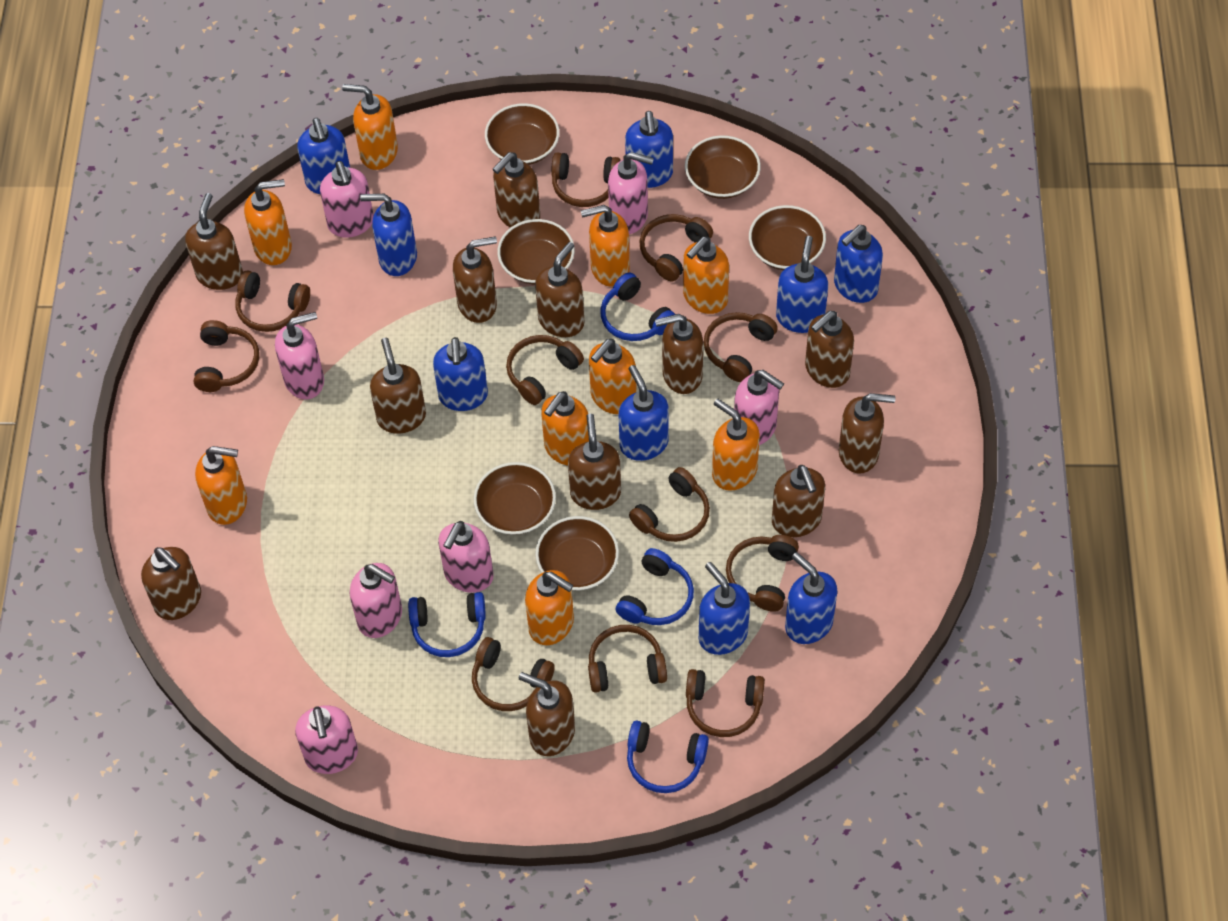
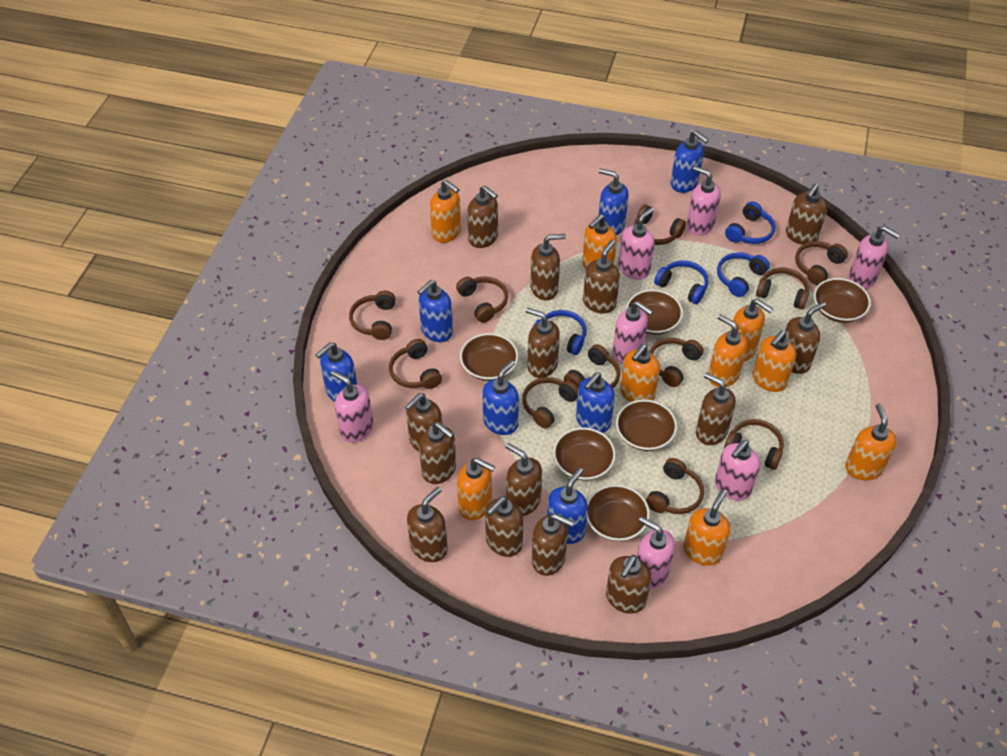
blue soap dispenser: [297,118,350,194] [360,194,417,276] [433,337,488,411] [619,365,669,461] [625,111,673,188] [699,562,750,655] [776,236,828,333] [785,552,837,644] [834,225,883,303] = 9 -> [316,342,357,402] [418,280,453,342] [482,360,519,435] [547,468,588,544] [576,372,615,433] [599,168,629,236] [671,130,709,193] = 7
brown soap dispenser: [141,547,201,620] [185,193,243,290] [370,338,426,434] [453,236,497,323] [493,152,540,228] [519,672,575,756] [535,242,584,337] [568,414,621,510] [655,314,703,394] [772,465,825,537] [805,311,854,388] [839,393,896,474] = 12 -> [405,393,443,452] [407,487,448,562] [419,422,456,484] [467,186,498,248] [485,496,523,557] [506,443,542,516] [525,308,560,378] [531,234,566,300] [532,513,574,576] [583,240,620,313] [606,555,651,614] [696,373,736,445] [785,302,826,374] [786,183,827,245] = 14

